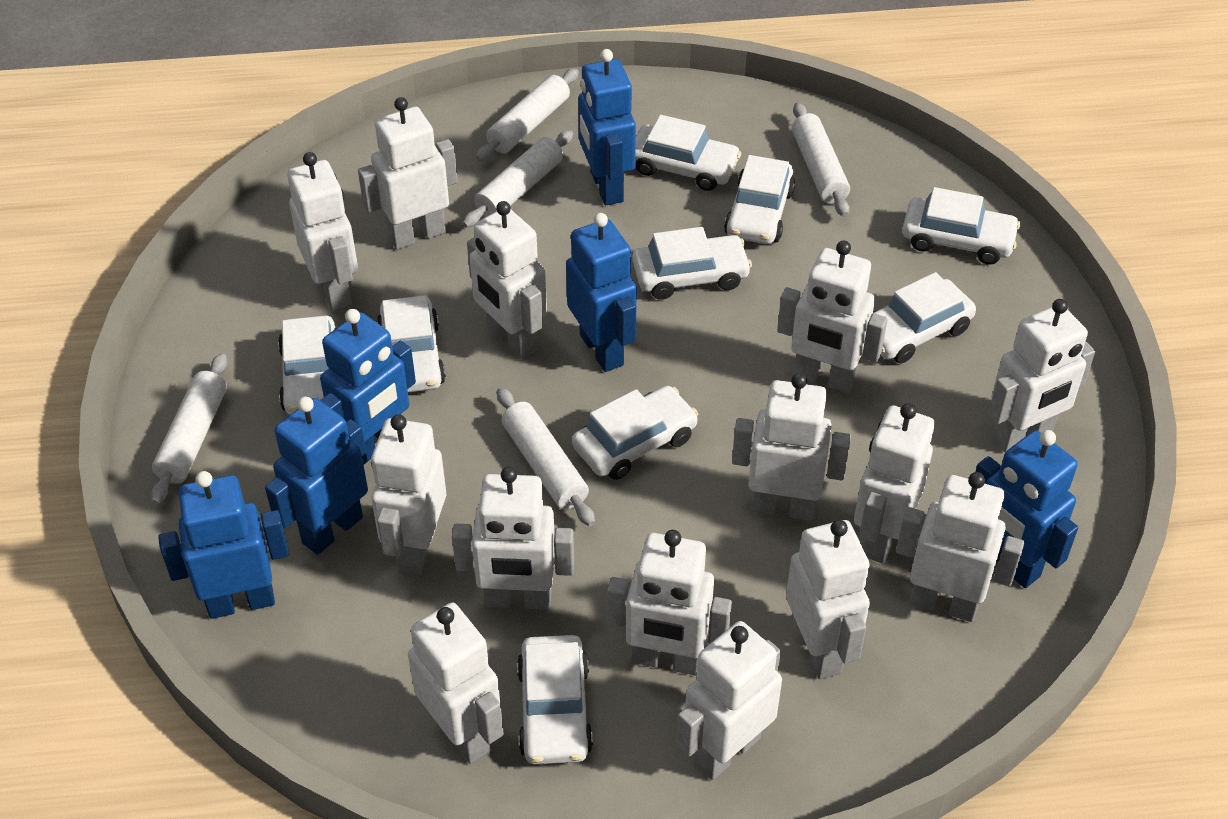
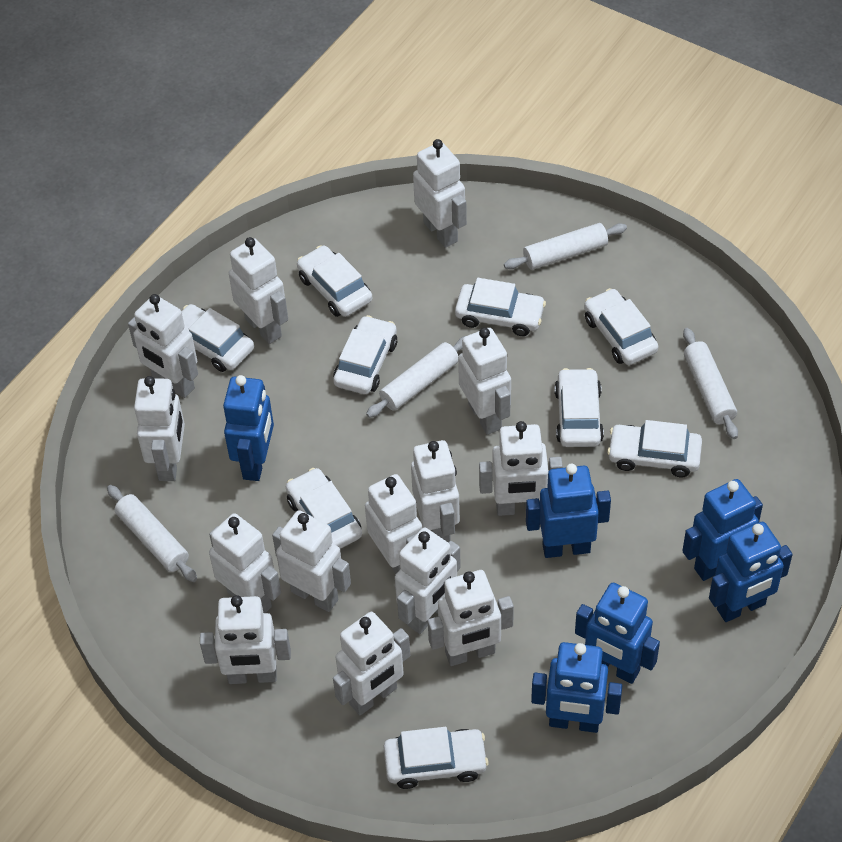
white rolling pin: [151,353,227,504] [462,130,573,228] [476,69,579,161] [497,387,595,526] [792,102,850,217] = 5 -> [107,485,197,582] [366,336,465,418] [504,223,627,270] [683,328,738,439] = 4

